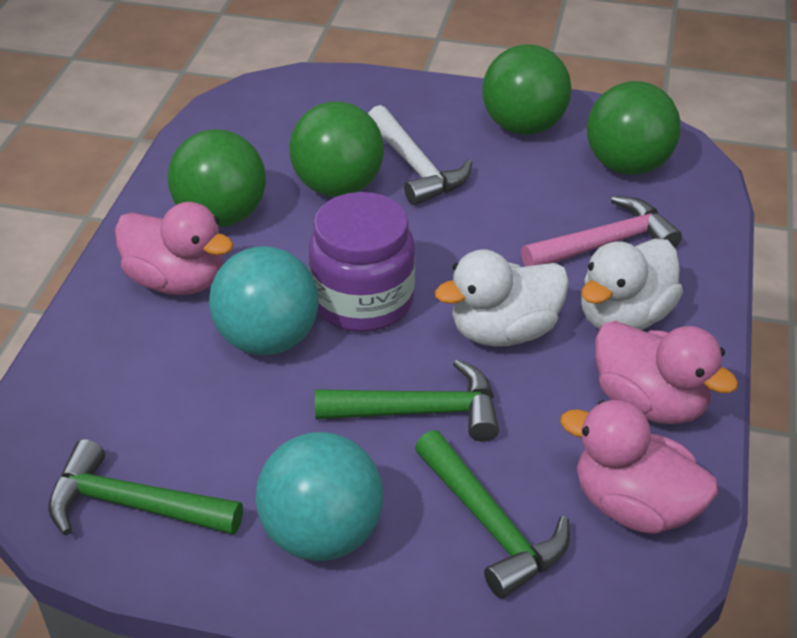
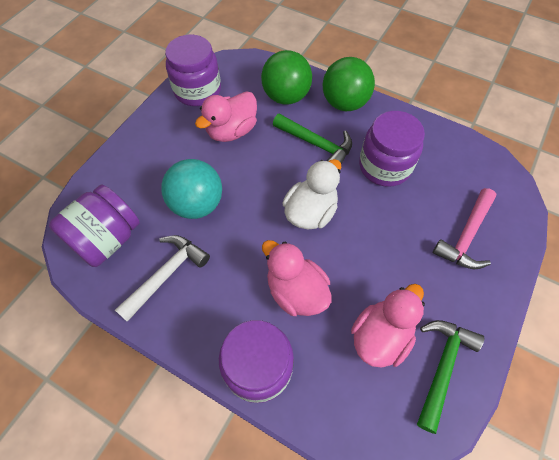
green ball: [168,129,266,227] [289,101,384,197] [482,44,572,135] [587,81,681,175] = 4 -> [261,50,312,105] [323,57,375,111] = 2
green hammer: [48,439,243,535] [315,359,499,442] [415,430,570,598] = 3 -> [273,113,352,164] [417,320,484,434] = 2
purple jar: [309,192,415,332] = 1 -> [49,184,140,267] [165,34,221,106] [219,320,294,403] [359,111,425,187] = 4
turquoise ball: [209,246,319,355] [255,432,383,561] = 2 -> [161,159,222,219] = 1
white duck: [435,249,569,347] [581,238,683,330] = 2 -> [282,159,341,230] = 1

